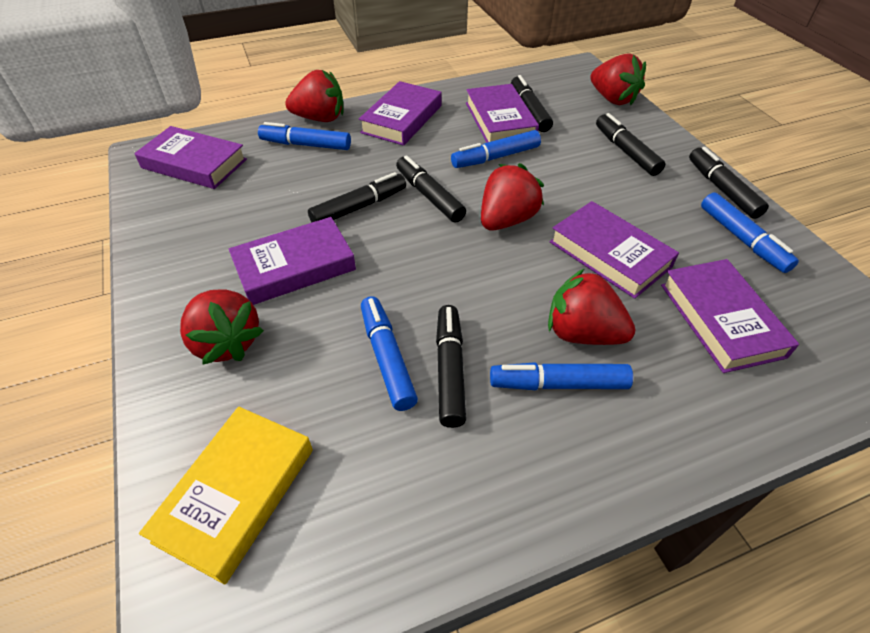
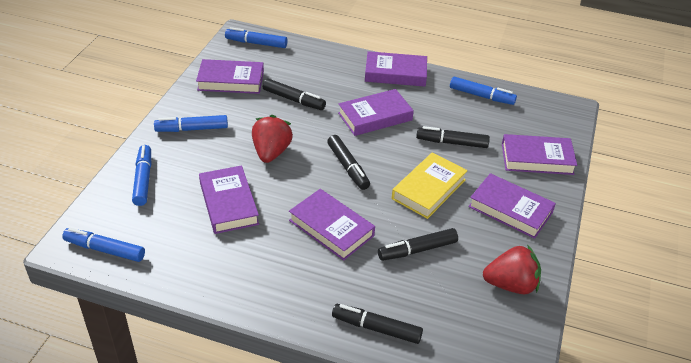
black marker: [308,172,406,222] [396,155,466,223] [436,305,466,428] [511,75,553,132] [596,113,665,176] [689,147,769,219] = 6 -> [263,79,326,110] [327,135,370,190] [332,304,423,344] [378,228,458,261] [416,126,490,148] = 5
purple book: [134,126,247,189] [229,217,356,305] [359,81,442,146] [466,84,539,143] [550,201,679,299] [661,259,799,373] = 6 -> [196,59,264,94] [199,166,259,234] [289,189,375,261] [338,89,414,136] [365,51,427,87] [468,173,556,239] [502,134,577,175] = 7
red strawberry: [180,289,264,364] [285,70,343,122] [481,163,544,231] [548,268,635,345] [590,53,646,105] = 5 -> [252,115,293,163] [483,245,541,294] = 2

